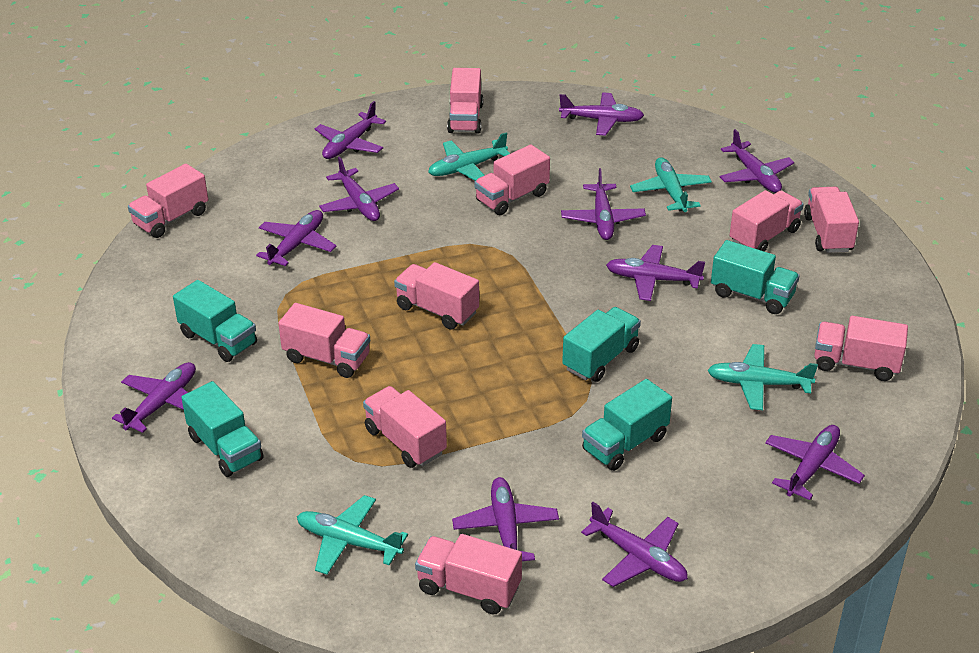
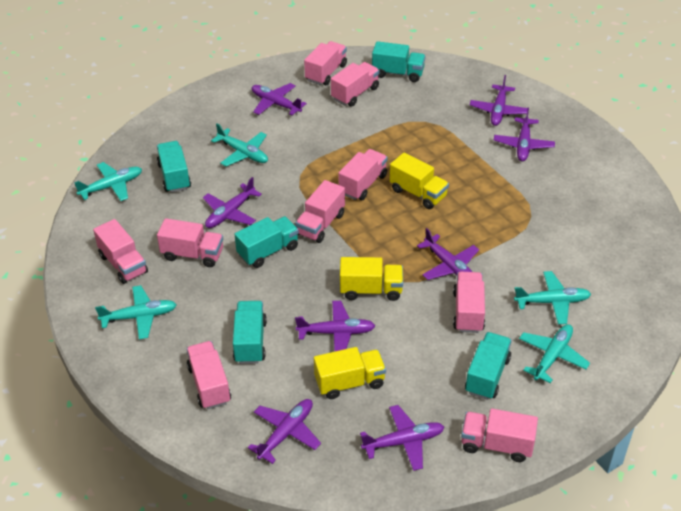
pink truck: [128,164,208,238] [278,303,370,378] [363,386,447,468] [394,262,479,330] [415,534,522,615] [447,68,483,134] [474,145,550,215] [730,190,804,252] [804,187,859,253] [814,316,908,381] = 10 -> [93,219,148,284] [157,218,223,267] [186,341,231,409] [295,180,345,243] [304,41,347,85] [331,62,380,107] [338,149,388,200] [453,272,485,333] [461,408,538,462] = 9
purple plane: [112,362,196,433] [256,210,336,266] [315,101,386,159] [319,156,399,221] [452,477,559,561] [559,92,644,136] [561,168,646,240] [581,502,688,587] [606,245,705,301] [719,129,794,193] [765,425,865,500] = 11 -> [203,177,262,228] [248,399,321,464] [252,83,307,115] [295,301,375,352] [360,405,444,471] [417,228,479,280] [470,75,527,126] [494,107,555,161] = 8
turquoise plane: [297,495,408,575] [428,132,510,181] [630,157,712,212] [707,344,818,410] = 4 -> [74,162,142,201] [95,285,177,339] [211,123,268,166] [514,271,591,324] [519,324,590,383] = 5
yellow truck: none = 0 -> [314,347,386,399] [340,257,403,301] [390,153,449,209] = 3

